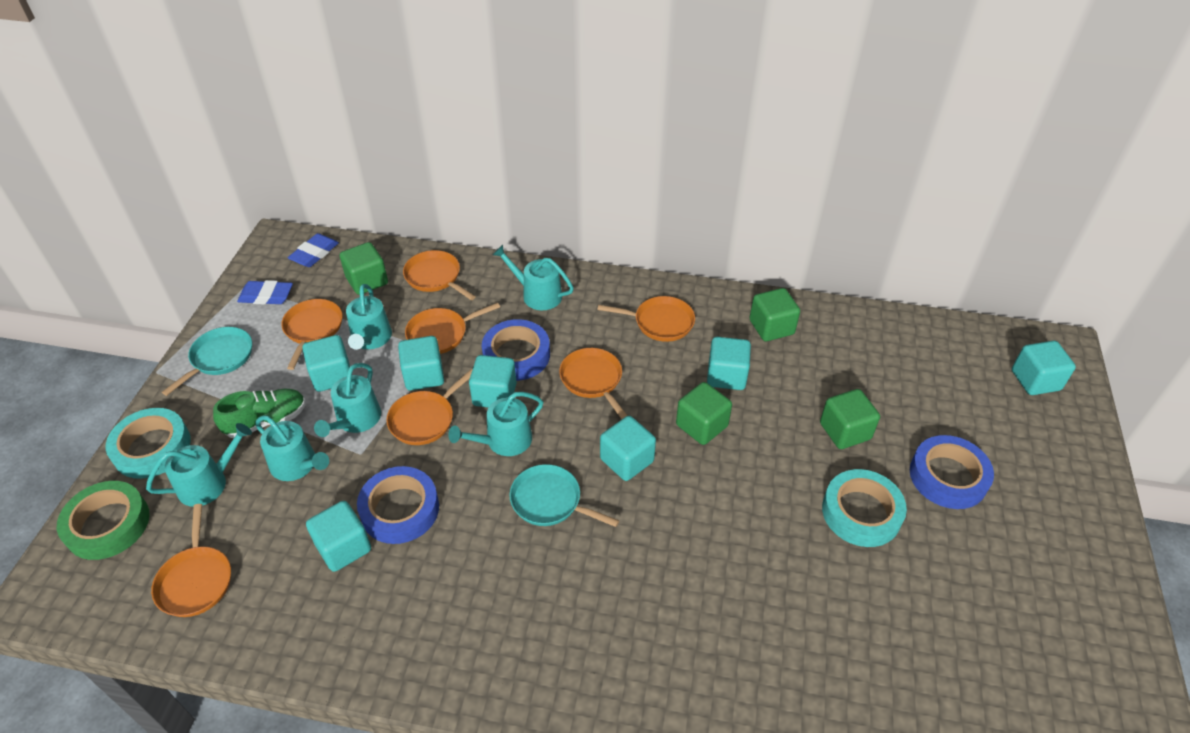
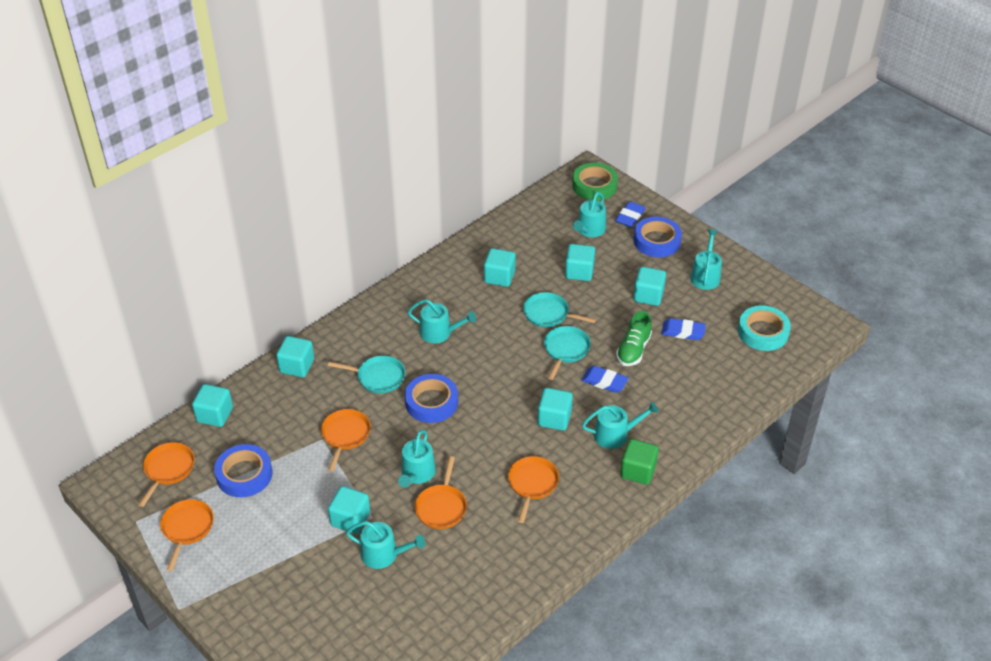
blue eraser: [237,280,293,304] [288,233,339,267] = 2 -> [581,366,628,393] [615,201,646,227] [661,318,706,340] = 3
green cube: [340,242,388,295] [676,382,732,445] [749,288,800,341] [820,389,880,449] = 4 -> [620,439,659,485] = 1
orange pan: [151,504,231,617] [281,299,342,370] [386,369,473,445] [403,250,476,300] [405,302,500,354] [559,348,627,419] [597,296,695,342] = 7 -> [139,442,195,507] [160,499,214,571] [321,409,371,472] [415,456,467,529] [508,456,559,523] = 5
turquoise pan: [162,327,252,396] [509,464,619,527] = 2 -> [328,356,405,394] [523,292,596,327] [544,326,591,380] = 3
turquoise tape: [106,408,191,479] [822,469,907,547] = 2 -> [738,305,791,351] = 1

